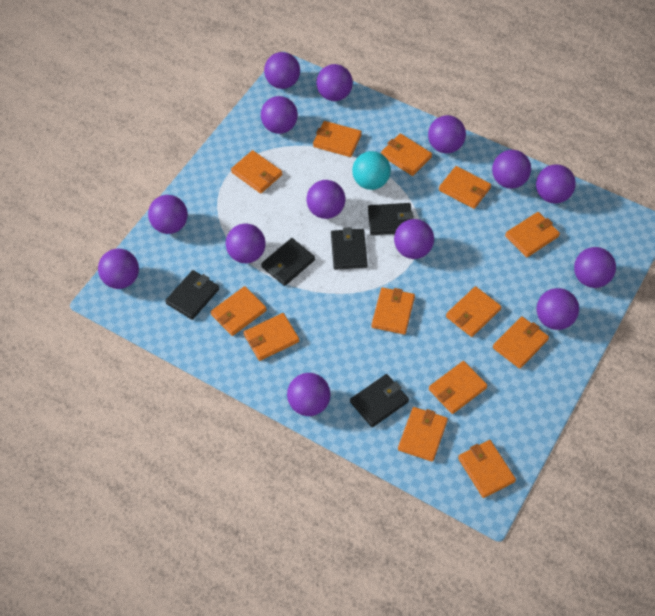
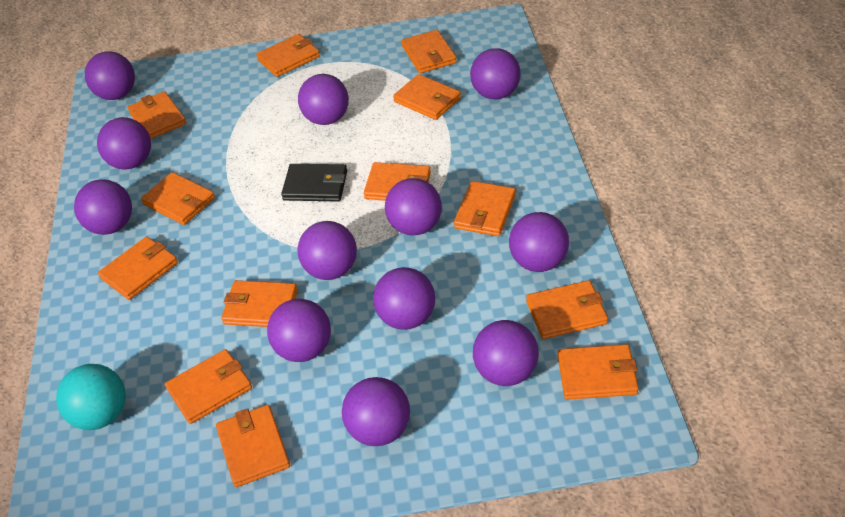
black wallet: [165,270,219,320] [261,238,315,286] [331,227,368,270] [350,374,409,427] [368,203,414,235] = 5 -> [281,164,347,201] = 1
purple ball: [98,248,139,289] [148,195,188,234] [226,224,266,263] [261,96,298,134] [264,52,300,89] [287,373,331,416] [307,180,345,219] [317,64,353,101] [394,219,434,259] [428,115,466,153] [492,150,531,189] [536,164,576,204] [536,288,579,330] [574,247,616,288] = 14 -> [74,179,132,235] [85,51,135,100] [97,117,151,170] [267,299,331,362] [298,74,349,125] [298,221,357,280] [342,377,410,446] [373,267,435,330] [385,178,442,235] [470,48,521,99] [473,320,539,386] [509,212,569,272] = 12

